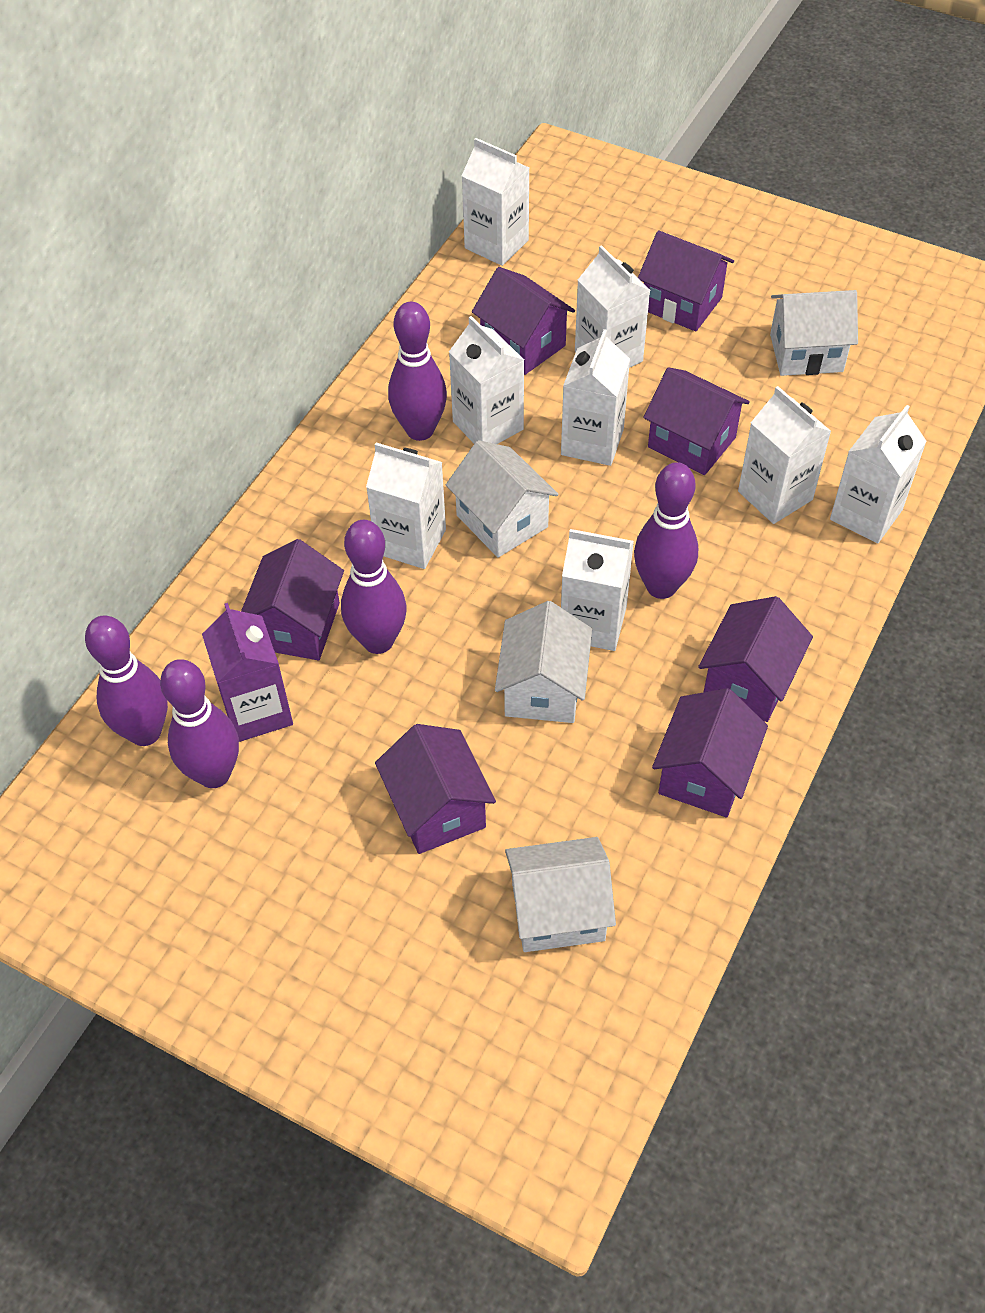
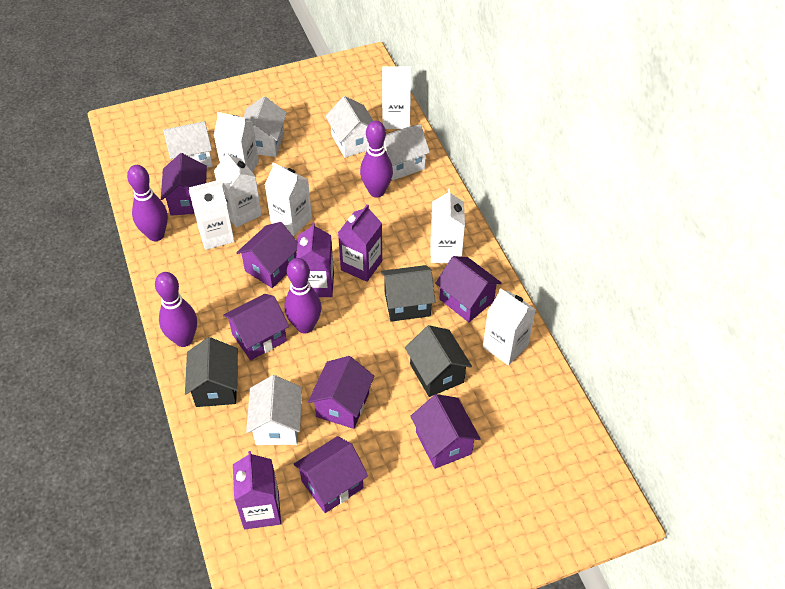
black house: none = 0 -> [185,337,238,407] [381,265,435,322] [405,325,472,397] = 3
purple bowling pin: [85,615,168,746] [160,659,239,788] [341,520,406,654] [388,302,447,441] [634,462,698,599] = 5 -> [127,165,168,241] [155,272,197,347] [285,258,322,333] [360,121,393,198] = 4
purple carton: [202,603,293,742] = 1 -> [233,451,281,529] [296,222,334,297] [338,204,382,282] = 3
white carton: [366,443,446,569] [449,316,524,444] [462,138,529,266] [561,329,630,466] [561,529,634,651] [575,245,651,368] [738,386,831,524] [830,405,927,544] = 8 -> [189,180,235,250] [214,112,259,173] [214,151,262,228] [265,162,312,236] [382,66,411,129] [430,189,465,263] [483,288,536,365] = 7
white house: [446,440,558,557] [495,601,592,723] [505,837,616,952] [770,290,858,376] = 4 -> [163,121,213,168] [243,96,287,157] [246,375,302,445] [325,96,373,157] [384,125,430,180] = 5

